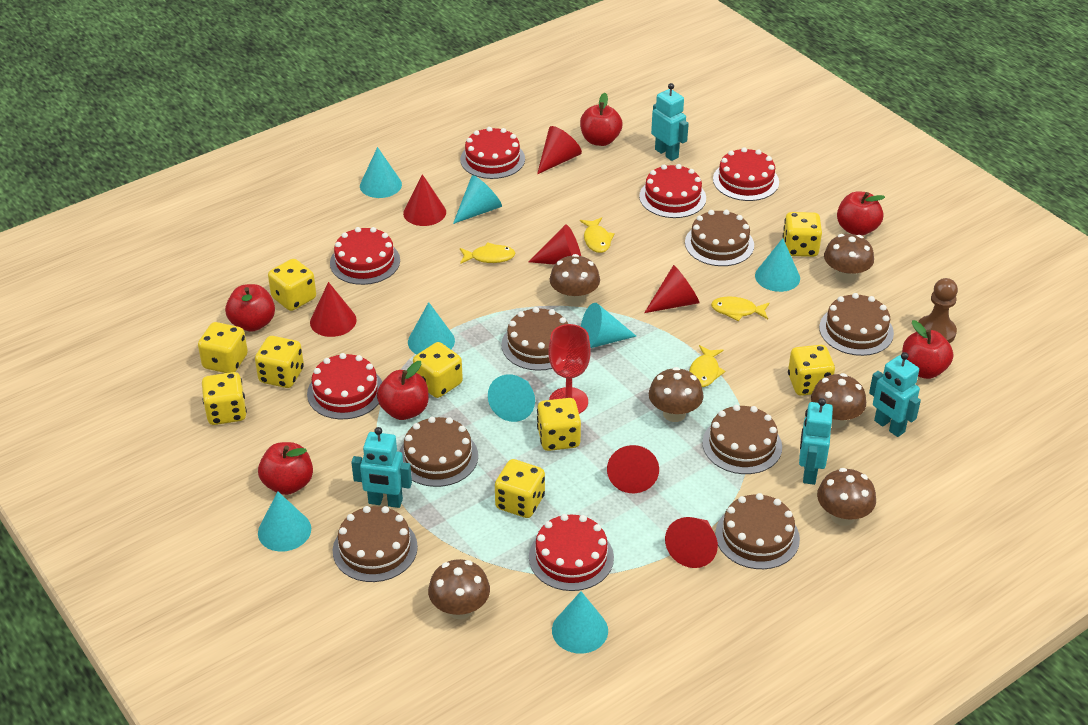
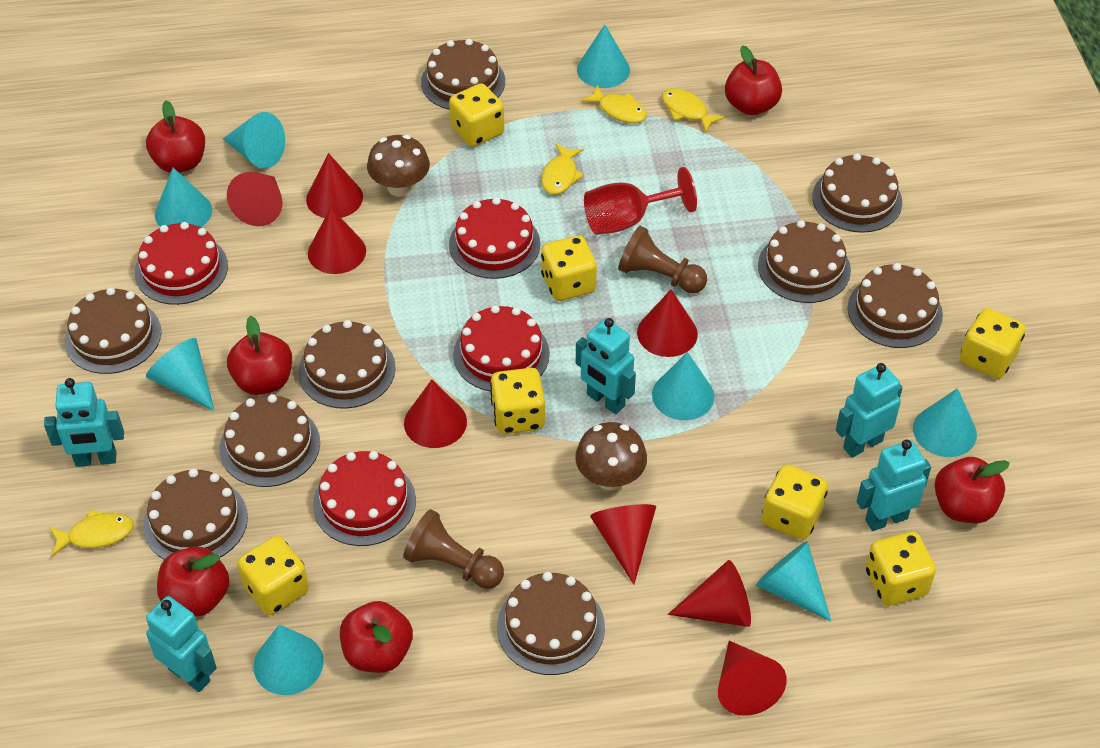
brown cake: [333,506,418,582] [399,417,478,487] [501,307,568,371] [685,210,754,266] [702,405,782,474] [715,493,800,569] [819,293,894,356] = 7 -> [65,287,161,374] [143,468,248,559] [219,394,320,487] [298,320,396,409] [421,39,505,110] [497,572,605,675] [758,220,851,303] [812,153,902,233] [848,263,943,348] = 9
brown mushroom: [428,559,490,619] [550,254,600,306] [649,367,703,422] [811,373,866,428] [817,468,876,526] [824,234,874,283] = 6 -> [367,135,430,197] [575,422,647,490] = 2
brown pawn: [916,278,958,343] = 1 -> [403,509,504,589] [618,226,707,294] = 2
red cake: [307,353,382,419] [330,227,400,285] [460,127,525,179] [529,514,614,591] [639,164,706,218] [713,147,779,201] = 6 -> [135,222,228,305] [313,451,416,546] [449,197,540,279] [453,305,550,392] = 4
red cone: [310,282,357,337] [403,174,446,226] [528,225,581,265] [537,126,582,174] [607,445,659,493] [644,265,700,313] [665,517,718,568] = 7 -> [227,172,282,226] [306,153,363,218] [308,207,366,274] [404,380,467,448] [590,504,656,584] [637,290,698,357] [668,560,751,627] [718,641,787,716] = 8
turquoise robot: [351,427,412,508] [651,83,689,161] [799,398,833,485] [869,352,921,437] = 4 -> [44,378,124,467] [146,596,217,692] [576,318,636,414] [836,363,903,458] [857,440,931,531] = 5
yellow dice: [198,322,248,373] [202,372,247,425] [255,336,304,388] [268,259,316,311] [413,342,463,398] [495,459,545,518] [537,398,581,451] [783,212,822,257] [788,345,835,396] = 9 -> [237,536,309,615] [449,83,504,147] [490,368,545,434] [541,235,597,301] [762,465,828,540] [866,532,936,606] [960,308,1025,379] = 7

